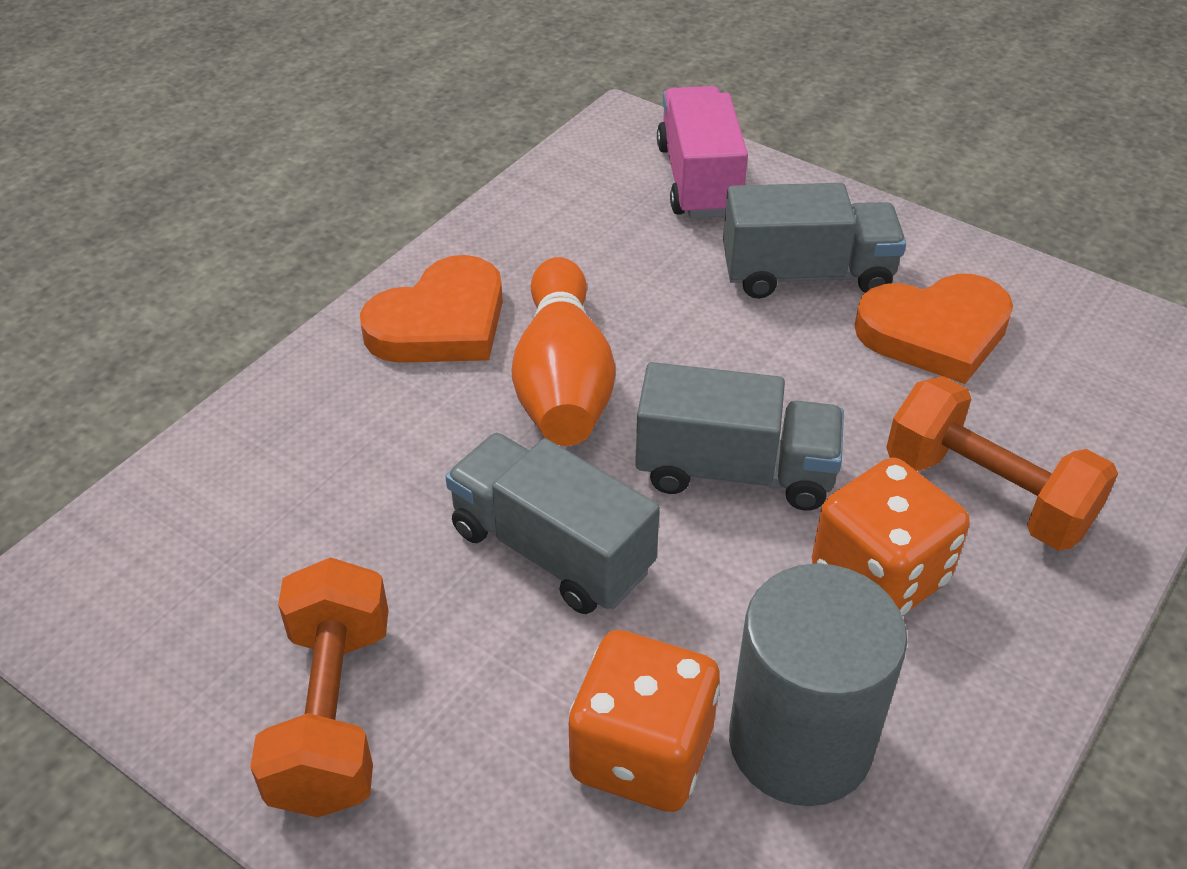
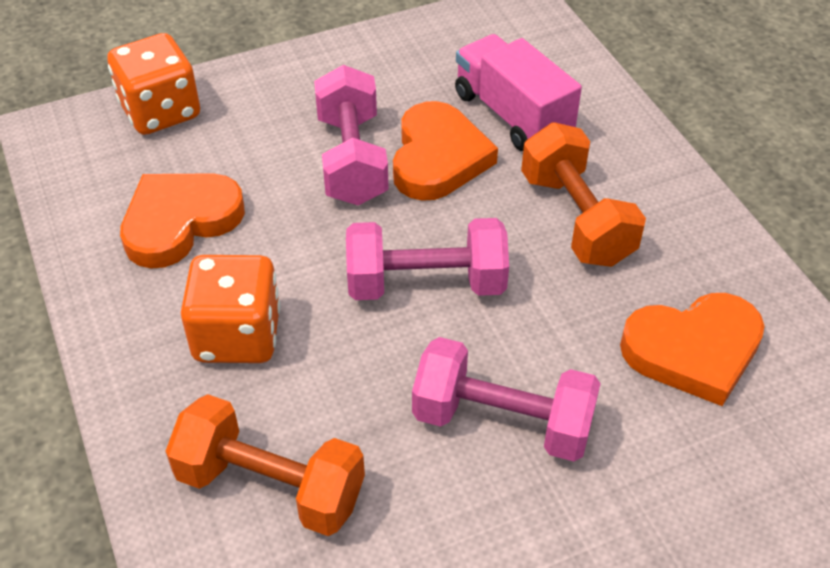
grey cylinder: [729,564,907,806] = 1 -> none = 0
grey truck: [445,433,660,614] [635,362,844,511] [723,183,906,299] = 3 -> none = 0
orange bowling pin: [512,257,616,446] = 1 -> none = 0
orange heart: [360,255,503,363] [854,274,1013,384] = 2 -> [120,173,245,269] [393,101,498,201] [620,293,765,406] = 3
pink dumbbell: none = 0 -> [314,65,389,205] [346,218,509,300] [412,337,601,461] = 3

